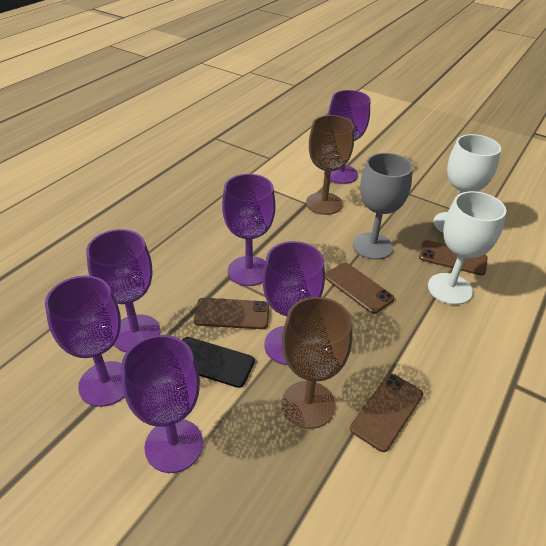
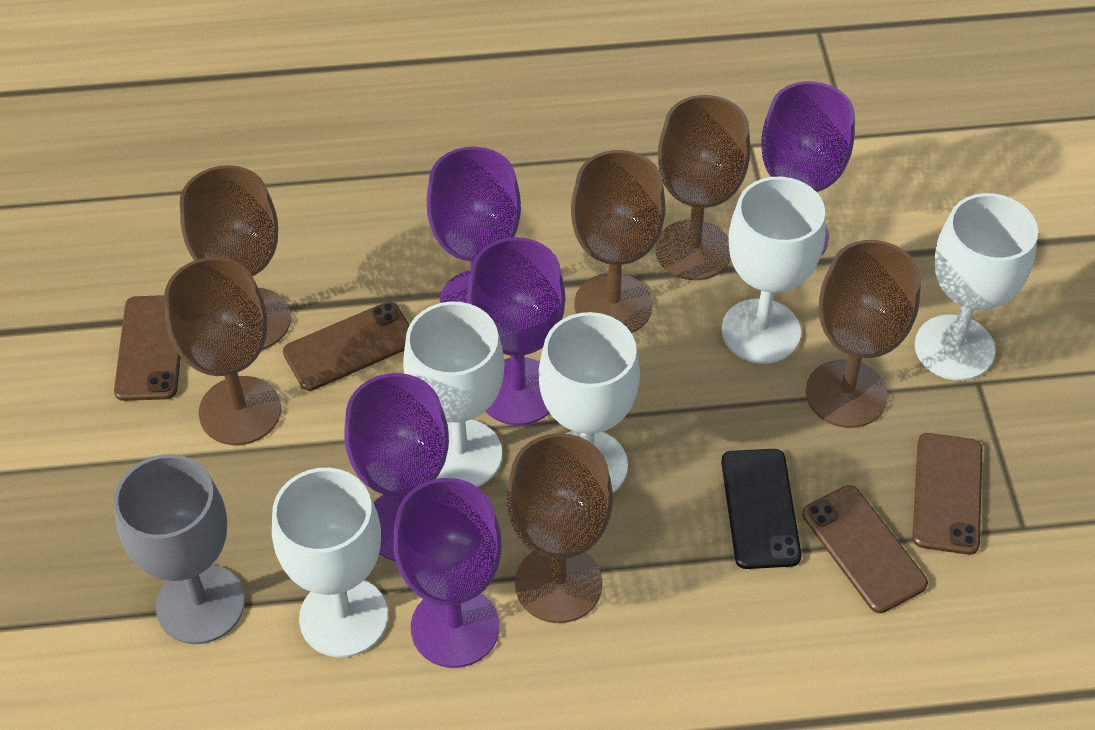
brown goblet: [282,297,352,429] [306,115,354,215] = 2 -> [164,257,281,445] [180,165,291,350] [506,433,613,623] [571,150,665,333] [656,95,751,280] [806,240,921,428] = 6
purple goblet: [45,276,124,407] [86,229,160,352] [121,335,203,473] [222,174,275,286] [263,241,325,365] [324,90,370,184] = 6 -> [344,373,449,562] [393,478,502,668] [427,147,521,303] [467,237,565,425] [761,81,855,256] = 5
white goblet: [428,191,507,305] [433,134,501,233] = 2 -> [272,468,388,658] [403,302,505,487] [538,312,640,493] [721,177,826,364] [915,193,1038,381] = 5

